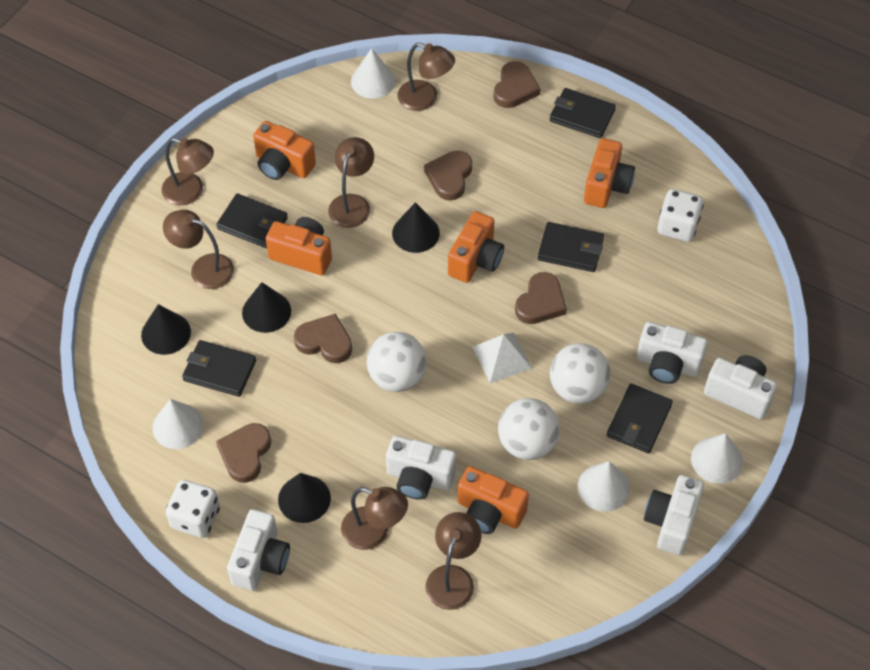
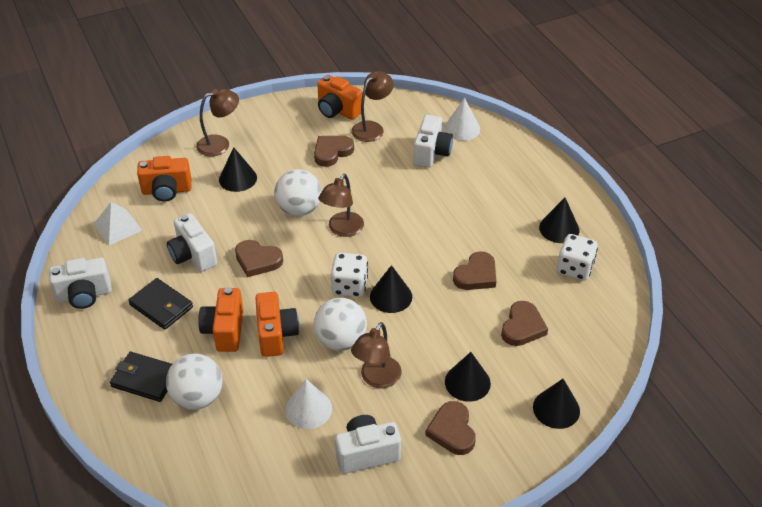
black cone: [141,304,191,355] [242,282,291,333] [278,473,331,523] [392,202,440,253] = 4 -> [219,147,257,192] [370,265,412,313] [445,352,491,402] [533,379,580,429] [539,198,579,243] = 5
black wallet: [182,340,256,397] [216,194,288,248] [538,222,604,272] [550,88,616,138] [607,384,673,453] = 5 -> [110,352,172,402] [128,278,193,330] = 2
brown lamp: [162,138,214,205] [163,210,234,289] [328,137,374,228] [341,487,408,550] [397,42,455,111] [425,512,482,610] = 6 -> [196,89,239,157] [319,174,364,237] [351,71,394,142] [351,322,402,388] = 4
orange camera: [253,121,316,180] [266,217,332,275] [448,211,504,283] [458,466,529,534] [584,138,635,208] = 5 -> [137,156,192,202] [198,287,243,352] [255,292,299,357] [317,75,362,120] = 4
white camera: [227,509,290,591] [386,436,456,500] [637,322,708,384] [644,475,704,555] [704,355,777,419] = 5 -> [49,258,112,309] [167,213,217,272] [335,415,401,474] [414,115,453,168] = 4
white cone: [153,399,204,449] [351,48,396,99] [578,461,630,512] [691,433,743,484] = 4 -> [285,379,332,429] [444,97,480,141] = 2

